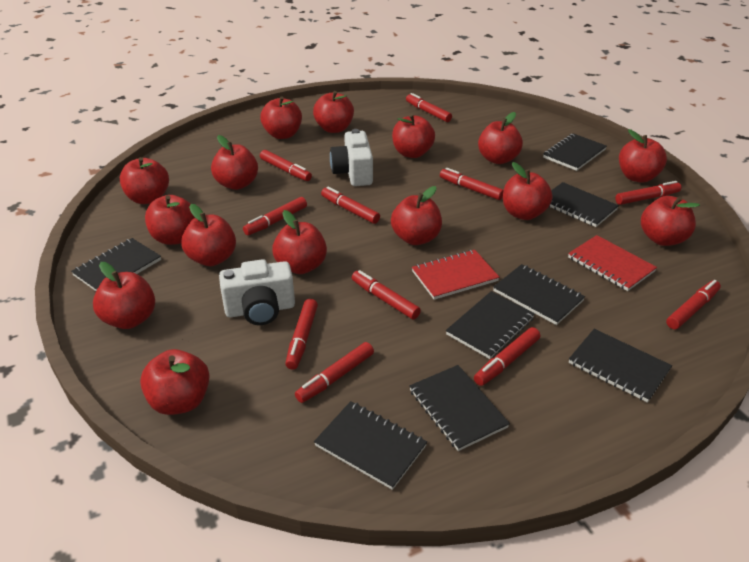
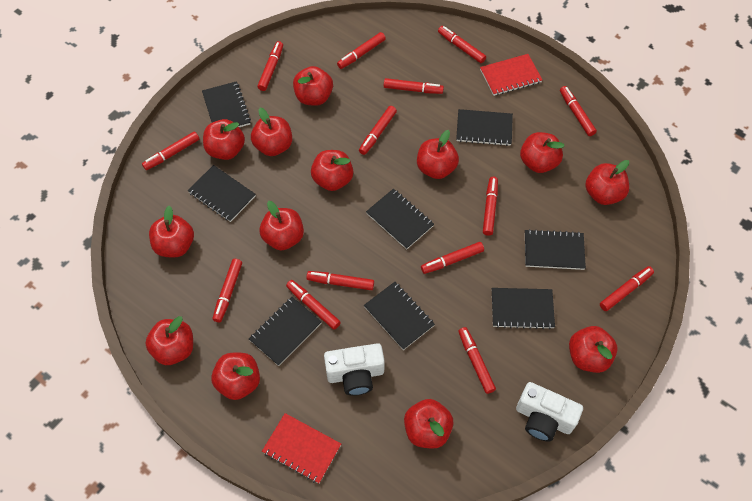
red apple: [93,262,155,329] [120,157,169,204] [140,349,210,415] [145,195,195,245] [181,204,236,266] [211,135,258,190] [260,96,302,139] [272,210,327,274] [313,91,354,133] [391,186,442,245] [392,114,435,158] [478,112,523,164] [503,162,552,220] [619,129,667,183] [641,196,700,246] = 15 -> [145,316,193,365] [149,206,194,258] [203,119,245,160] [211,353,260,400] [251,108,292,156] [260,201,304,251] [293,66,333,106] [311,150,353,191] [404,399,454,448] [417,130,459,179] [520,132,565,173] [569,326,618,373] [585,160,629,205] = 13
red marker: [243,197,307,235] [260,150,312,181] [285,299,318,370] [295,342,374,403] [321,187,380,224] [352,270,421,319] [406,93,452,122] [440,168,504,200] [474,327,540,386] [615,181,681,205] [666,280,721,329] = 11 -> [142,131,199,170] [213,259,242,322] [257,41,283,91] [286,280,341,330] [306,271,374,290] [337,32,386,69] [359,106,397,155] [384,78,444,94] [421,242,484,274] [438,26,486,63] [458,327,496,394] [483,177,498,236] [560,86,597,136] [600,266,654,311] = 14

